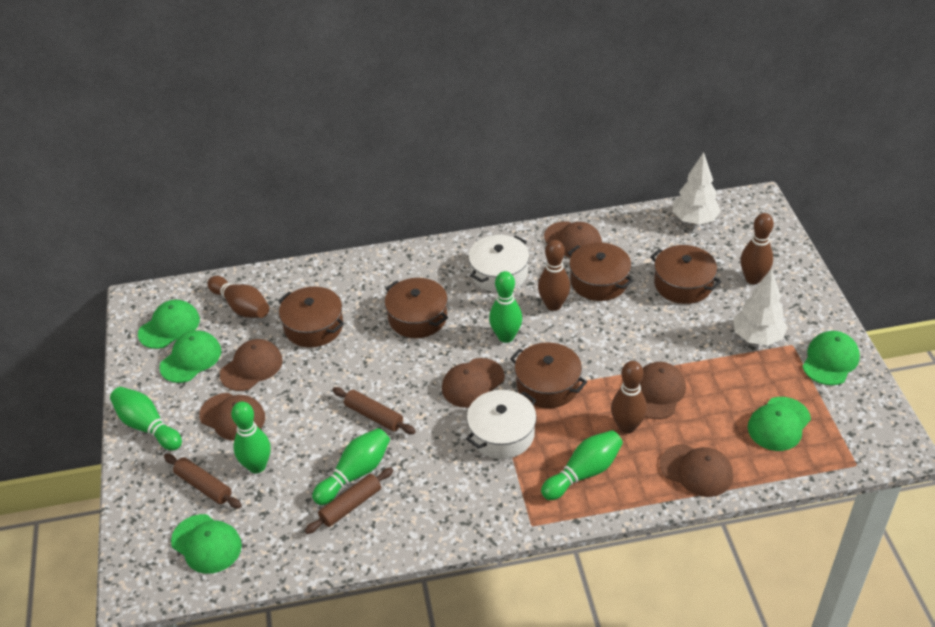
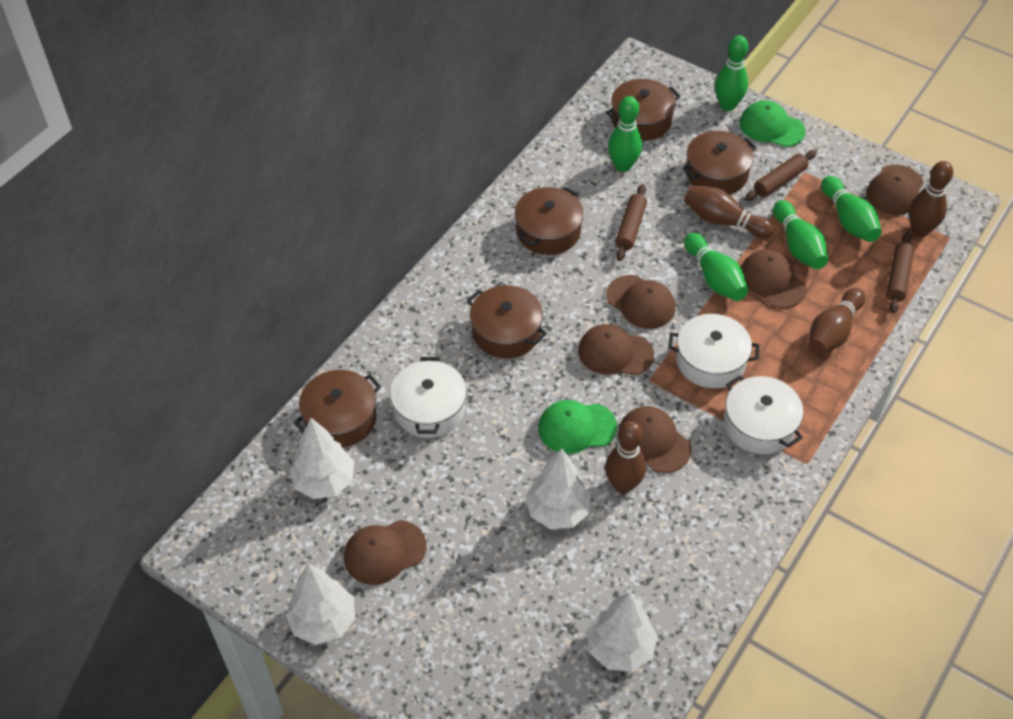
green cap: [138,300,200,349] [159,330,221,383] [171,514,242,574] [748,397,811,451] [802,331,860,385] = 5 -> [538,400,617,454] [740,100,806,147] = 2
white pot: [466,390,537,459] [468,235,529,292] = 2 -> [390,357,467,438] [668,314,760,388] [724,376,803,455] = 3
white tree: [672,152,721,225] [733,269,787,346] = 2 -> [285,564,355,645] [289,418,354,499] [525,449,591,529] [587,592,658,672] = 4

